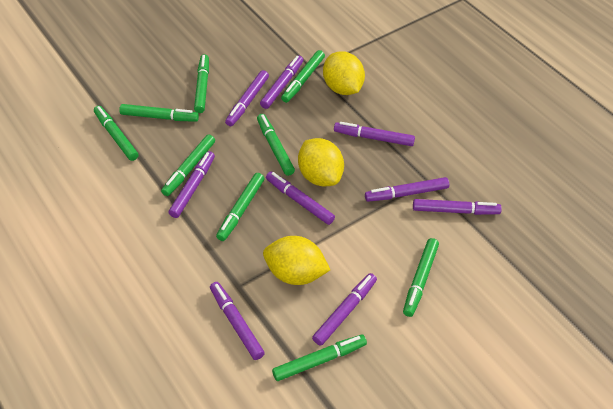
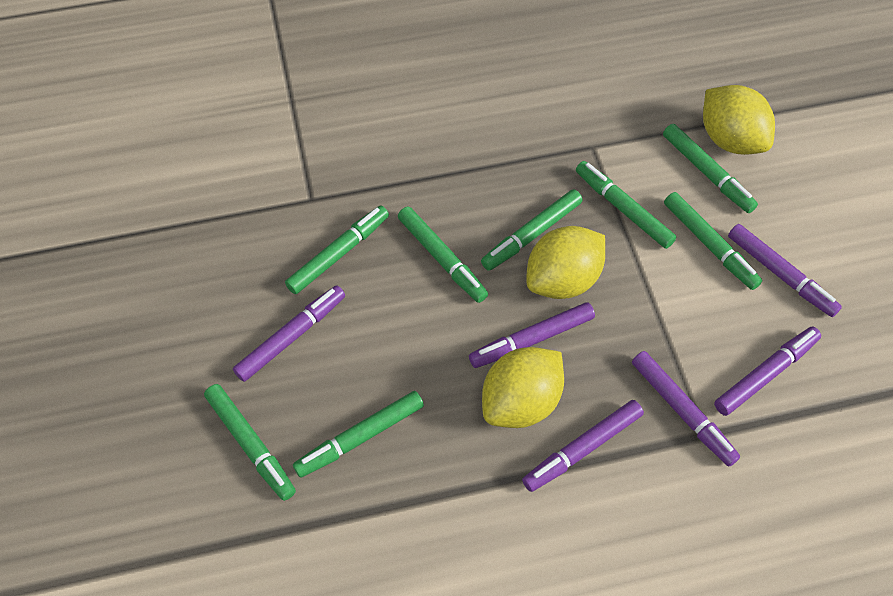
green marker: [94,106,138,161] [119,104,199,122] [161,134,215,196] [194,54,209,113] [216,173,264,241] [257,114,295,176] [272,335,367,381] [281,50,325,103] [403,238,439,317] = 9 -> [204,384,296,501] [285,205,389,294] [293,391,424,478] [398,207,488,303] [481,189,583,271] [576,161,677,249] [663,124,758,213] [664,192,762,290] = 8
purple marker: [169,151,215,218] [210,282,265,360] [225,70,269,126] [260,55,303,109] [266,171,335,225] [312,273,377,346] [334,122,415,146] [365,177,449,202] [413,199,502,215] = 9 -> [233,285,345,382] [469,302,595,368] [522,400,644,492] [632,351,740,466] [714,327,821,416] [728,224,842,317] = 6

